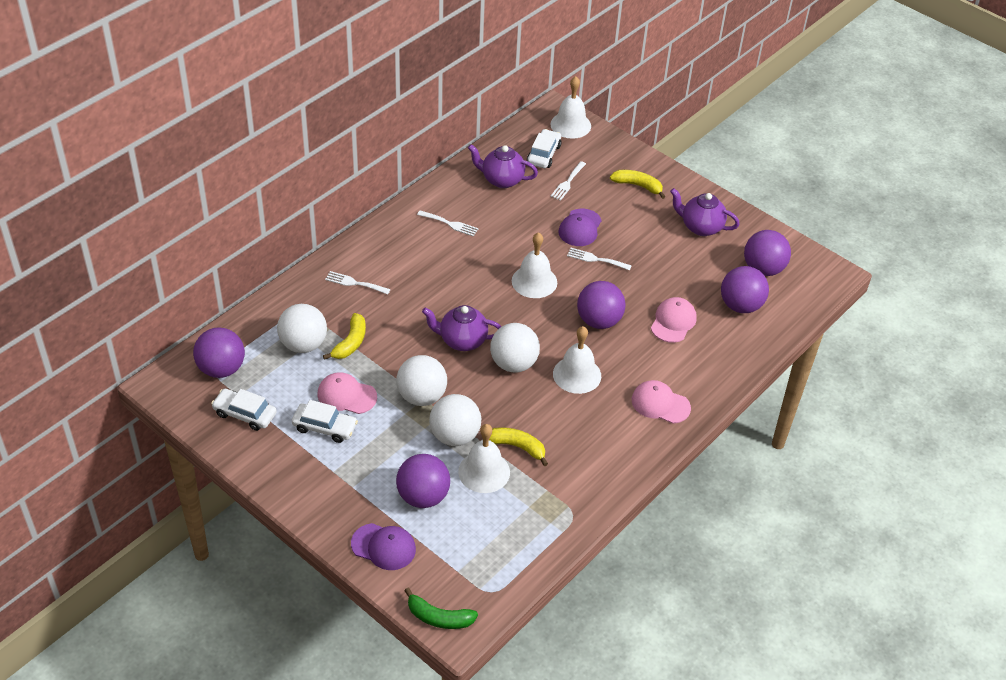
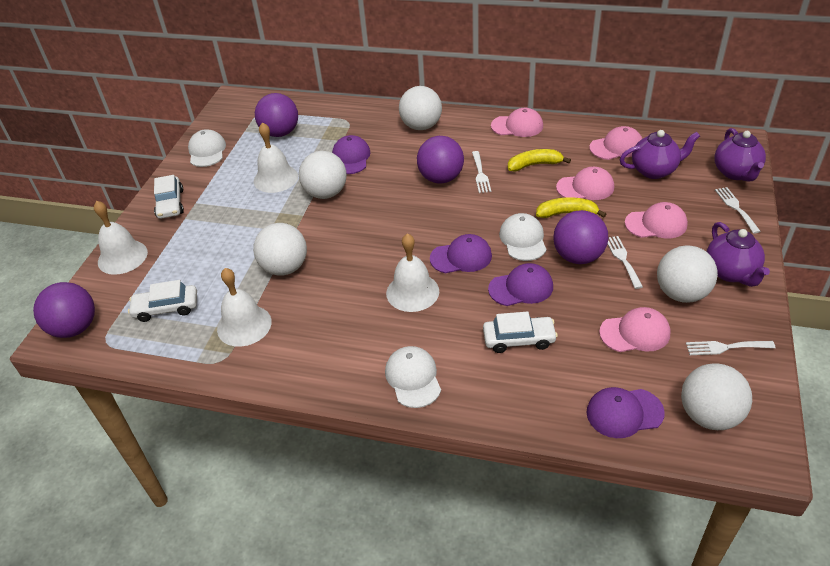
green banana: [404,588,478,629] = 1 -> none = 0
pink cap: [318,372,377,414] [632,380,691,424] [651,297,697,343] = 3 -> [491,108,543,137] [556,167,614,200] [589,126,642,160] [599,307,670,352] [625,202,688,238] = 5
purple ball: [193,327,245,378] [396,454,450,508] [577,281,626,329] [721,266,769,313] [744,230,791,276] = 5 -> [33,282,95,338] [255,93,298,137] [417,136,464,184] [553,210,608,264] = 4
purple cap: [351,523,416,570] [558,209,602,246] = 2 -> [332,135,370,174] [430,234,492,273] [488,263,553,306] [586,387,665,438] = 4
white ball: [277,304,327,353] [396,355,447,406] [429,394,481,446] [490,323,540,373] = 4 -> [253,223,307,276] [299,151,347,199] [399,86,442,130] [657,245,718,303] [681,363,752,430] = 5
white cap: none = 0 -> [188,129,226,167] [385,346,441,408] [499,213,547,261] = 3
yellow banana: [323,313,366,360] [489,427,548,466] [610,170,665,199] = 3 -> [508,149,571,172] [536,197,606,218] = 2

